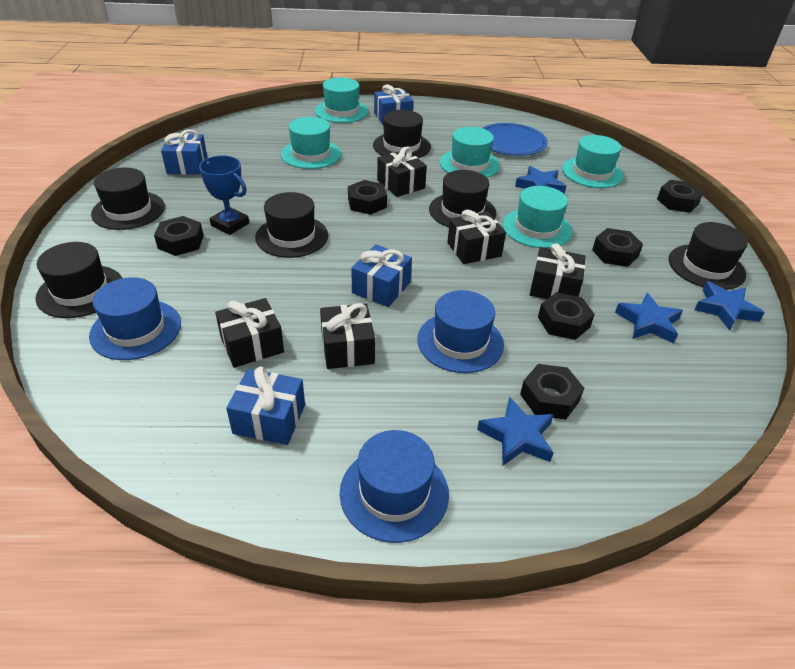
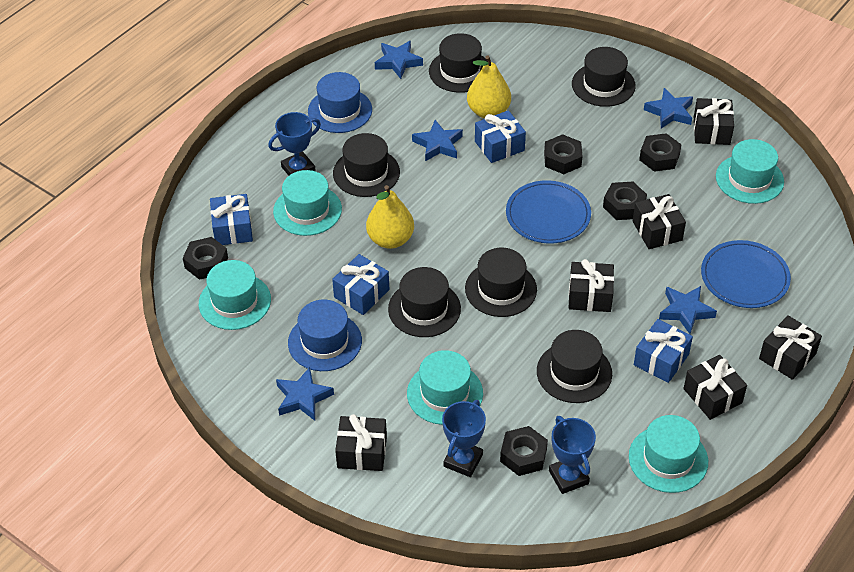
black gift: [215,298,284,368] [320,303,375,369] [377,147,427,197] [447,209,506,264] [530,243,586,299] = 5 -> [335,414,387,471] [569,259,614,312] [633,194,686,249] [683,355,747,420] [694,98,734,145] [759,315,822,380] = 6
black nut: [154,216,204,256] [348,180,387,215] [520,364,584,420] [538,292,595,340] [592,228,643,267] [657,180,704,212] = 6 -> [183,237,228,280] [500,426,548,476] [544,134,583,174] [603,182,647,220] [639,133,682,172] = 5
blue hat: [89,277,181,360] [340,430,449,543] [417,290,504,373] = 3 -> [288,300,362,371] [308,72,372,133] = 2
blue plate: [483,123,548,156] = 1 -> [506,180,591,244] [701,240,791,308] = 2
blue star: [477,397,554,466] [515,166,566,194] [615,293,683,344] [694,281,765,330] = 4 -> [276,367,334,421] [375,41,423,79] [412,120,463,161] [644,88,693,129] [659,286,717,334] = 5
blue trophy: [199,155,249,235] = 1 -> [268,112,321,176] [442,400,486,477] [549,416,596,494] = 3
yellow pear: none = 0 -> [366,185,414,249] [467,55,511,118] = 2

